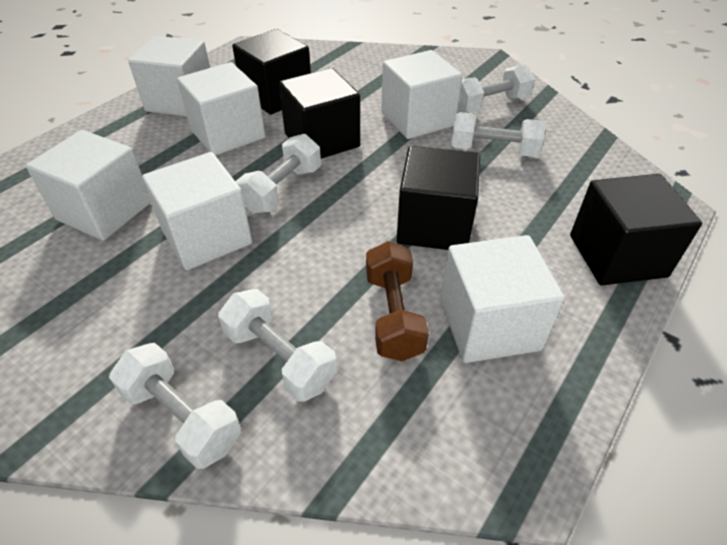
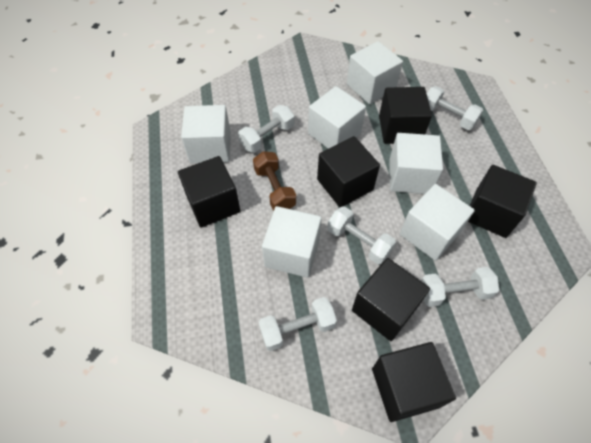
black cube: [232,29,311,115] [279,68,360,159] [396,146,480,250] [570,174,702,285] = 4 -> [178,156,240,228] [317,136,380,207] [352,258,430,341] [372,342,456,422] [379,87,432,144] [468,165,537,238] = 6

